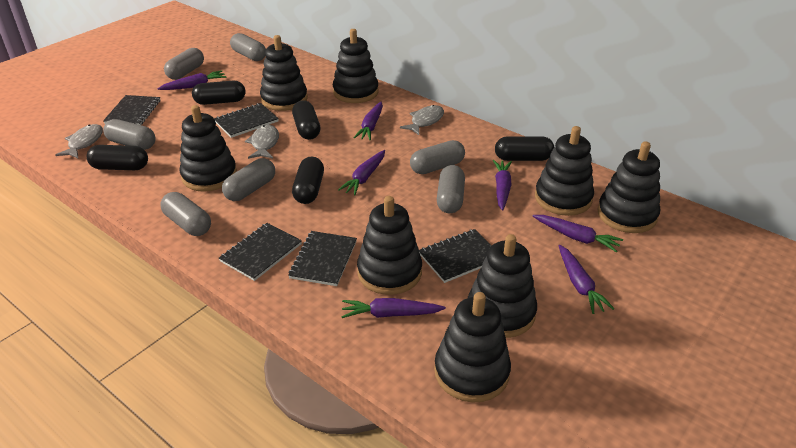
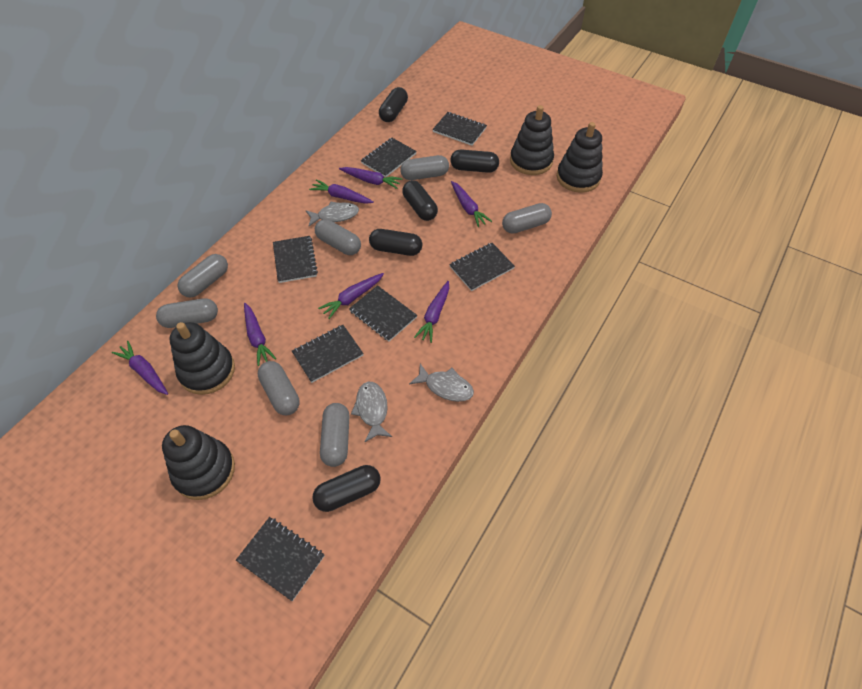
black notebook: [103,95,160,125] [214,103,279,138] [219,223,302,281] [288,231,357,286] [419,229,491,283] = 5 -> [236,517,325,601] [273,236,318,283] [292,325,364,383] [349,285,417,341] [361,138,417,177] [432,112,487,146] [449,243,515,291] = 7
black stacking toy: [179,105,237,192] [260,35,308,111] [333,29,379,103] [357,196,422,295] [434,292,511,403] [468,234,537,338] [535,126,594,216] [597,142,660,233] = 8 -> [162,425,235,500] [169,322,235,395] [510,105,554,175] [557,122,603,193] = 4

